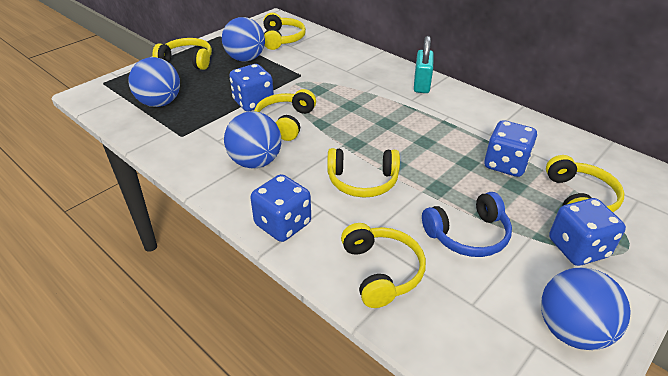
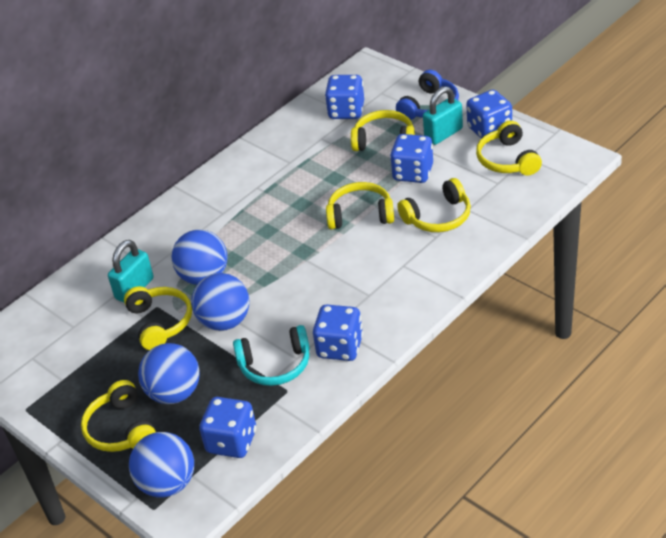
blue dice: [229,64,274,111] [250,174,311,242] [484,120,537,177] [549,198,626,266] = 4 -> [199,397,256,458] [313,304,363,361] [325,75,364,119] [390,134,433,183] [466,90,512,139] = 5
turquoise headphones: none = 0 -> [233,325,310,386] = 1
turquoise padlock: [414,36,434,93] = 1 -> [108,240,154,303] [423,86,463,145] = 2

